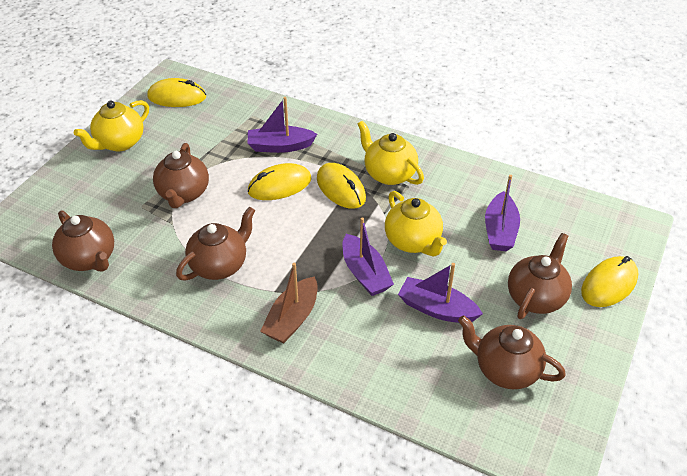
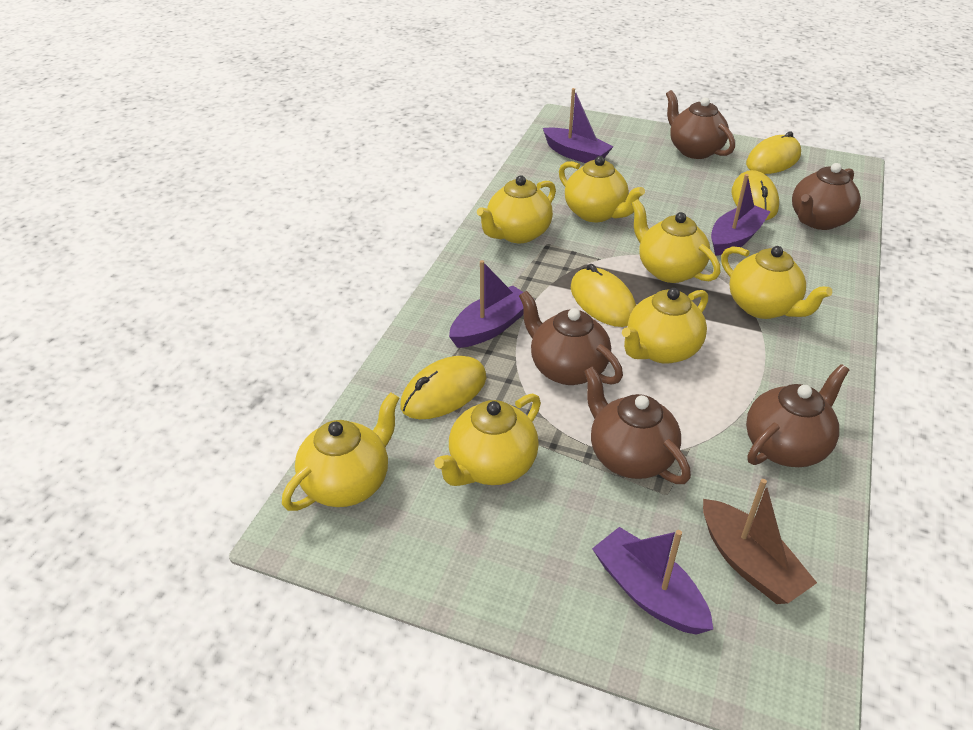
yellow teapot: [74,100,149,151] [358,120,424,185] [385,191,447,256] = 3 -> [282,392,399,511] [434,393,541,486] [477,175,556,243] [559,156,645,222] [622,288,708,364] [631,199,720,283] [721,246,833,319] = 7

